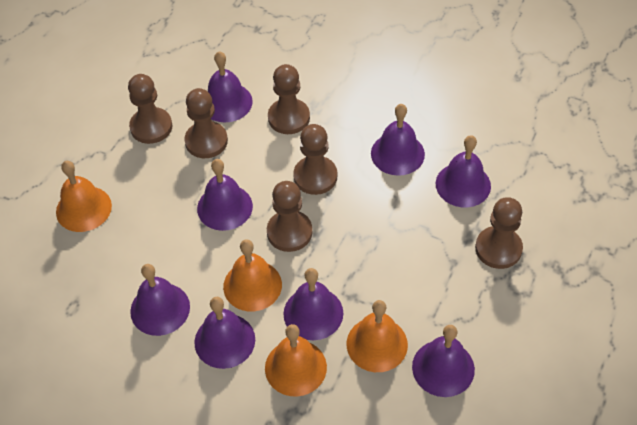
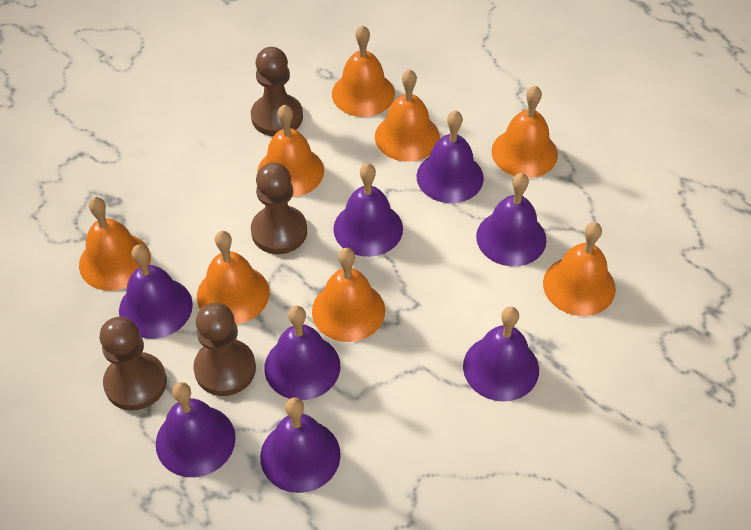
brown pawn: [128,74,172,144] [184,88,228,158] [267,181,312,252] [268,64,310,134] [293,124,337,195] [475,197,523,269] = 6 -> [100,317,167,411] [193,302,256,396] [251,47,303,136] [251,162,307,254] = 4
orange bell: [56,161,112,232] [223,239,282,311] [265,324,327,397] [347,300,408,372] = 4 -> [79,197,151,291] [197,231,270,325] [257,104,324,197] [312,248,385,342] [332,25,395,117] [375,69,440,162] [492,86,558,178] [543,222,616,316] = 8

